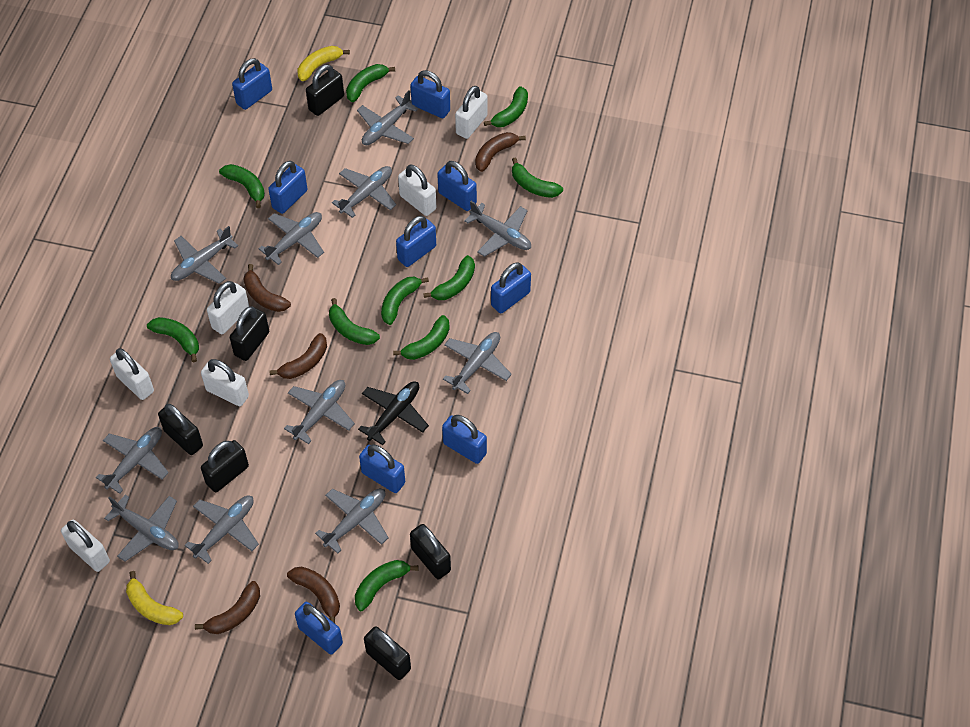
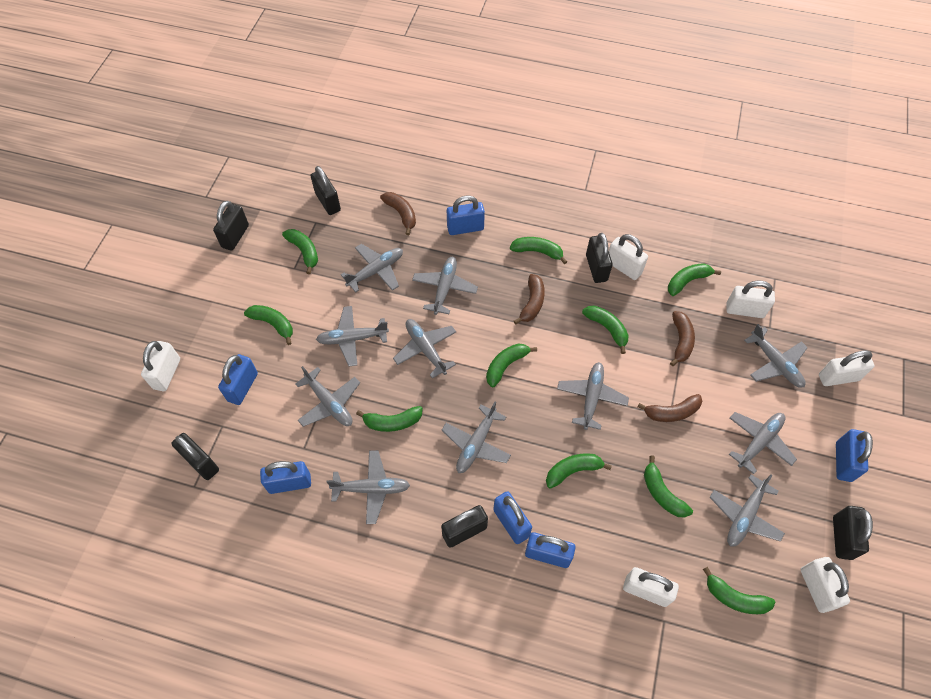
black plane: [358,381,429,445] = 1 -> none = 0
blue padlock: [232,58,272,110] [268,161,307,214] [295,602,343,654] [359,444,405,493] [396,216,436,267] [410,70,450,118] [437,161,477,211] [442,415,487,464] [491,262,531,313] = 9 -> [218,354,258,405] [260,461,311,494] [447,196,485,235] [493,491,532,544] [525,532,576,568] [836,429,873,482] = 6
brown banana: [195,581,260,634] [243,264,291,312] [269,333,327,379] [287,567,340,623] [475,132,526,172] = 5 -> [380,192,416,235] [514,274,545,325] [638,394,702,422] [670,311,695,366] = 4
yellow banana: [126,571,183,625] [298,46,350,81] = 2 -> none = 0

